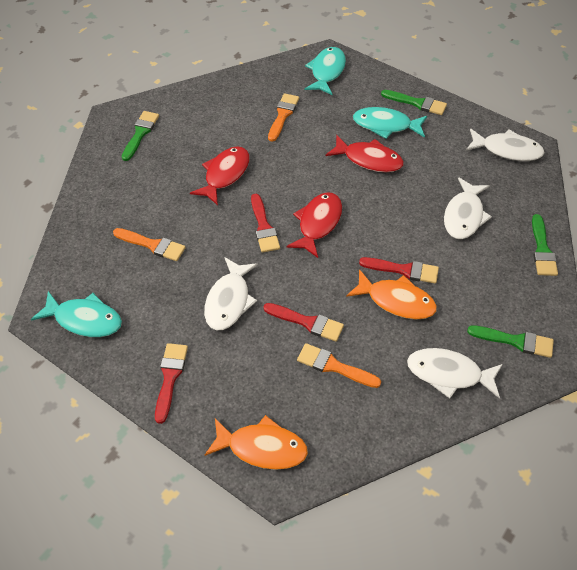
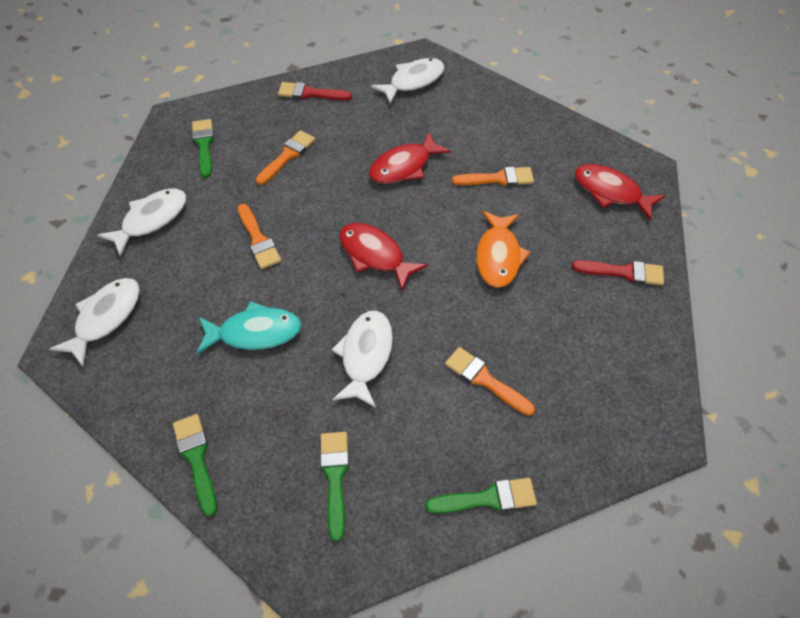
orange brush: [113,228,186,261] [268,93,299,142] [297,343,381,388] = 3 -> [238,204,281,269] [256,130,315,185] [445,347,535,416] [452,167,534,186] = 4
orange fish: [205,415,308,470] [346,269,437,319] = 2 -> [476,211,530,288] = 1
red brush: [155,343,188,424] [251,194,280,253] [264,303,344,342] [359,257,439,284] = 4 -> [278,82,352,100] [572,260,664,285] = 2
turquoise fish: [31,291,122,337] [305,47,346,95] [353,107,427,139] = 3 -> [197,301,302,354] = 1

